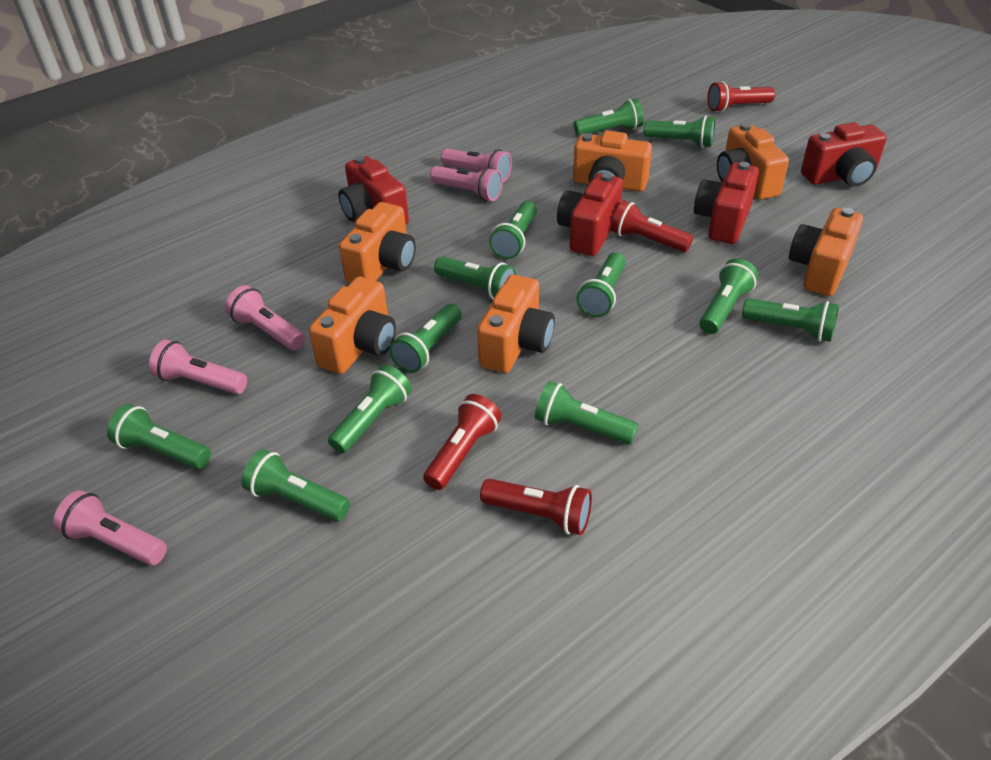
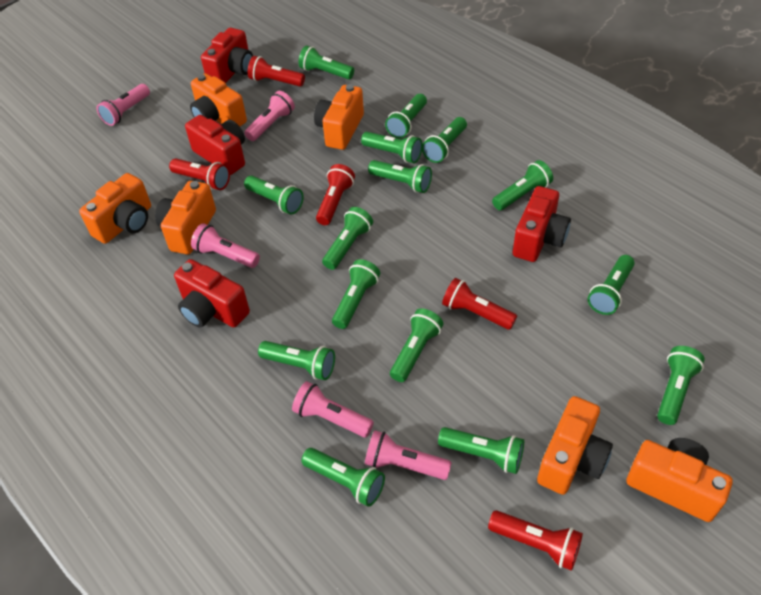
green flashlight: [107,404,211,469] [242,449,350,521] [328,364,412,454] [389,304,462,373] [434,256,517,299] [489,201,537,259] [535,381,638,444] [574,98,644,136] [576,252,626,317] [644,116,715,148] [700,258,758,334] [742,298,839,342] = 12 -> [244,175,304,215] [258,341,335,380] [298,45,354,80] [301,448,385,507] [322,207,373,270] [332,259,380,329] [361,132,422,163] [368,160,432,193] [385,94,427,138] [390,308,443,382] [422,117,467,163] [438,427,524,474] [492,160,553,211] [588,255,635,315] [657,346,705,425] = 15
red flashlight: [423,394,501,490] [480,479,592,535] [611,200,693,252] [707,81,775,112] = 4 -> [169,158,230,190] [248,56,305,86] [316,164,355,225] [442,278,517,330] [488,510,583,571] = 5

